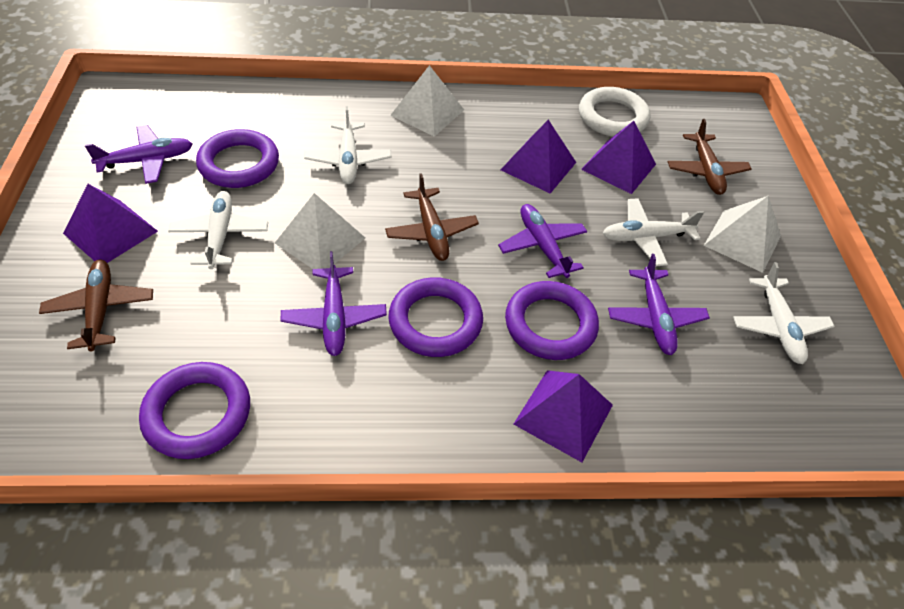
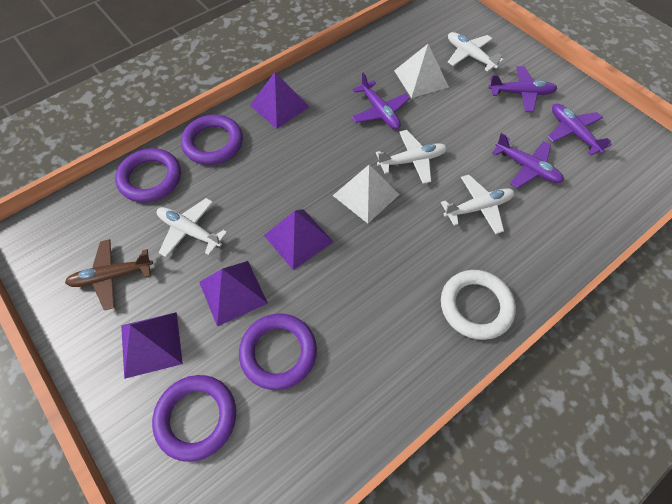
brown plane: [39,260,153,351] [385,173,479,261] [668,119,751,195] = 3 -> [65,239,153,310] = 1
white pyramid: [275,193,365,269] [390,65,464,137] [704,196,781,273] = 3 -> [333,165,400,223] [394,44,449,98] = 2

